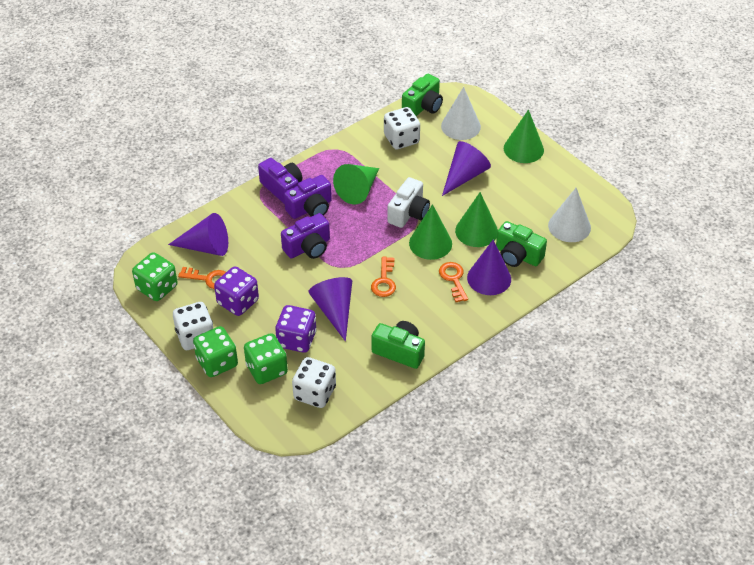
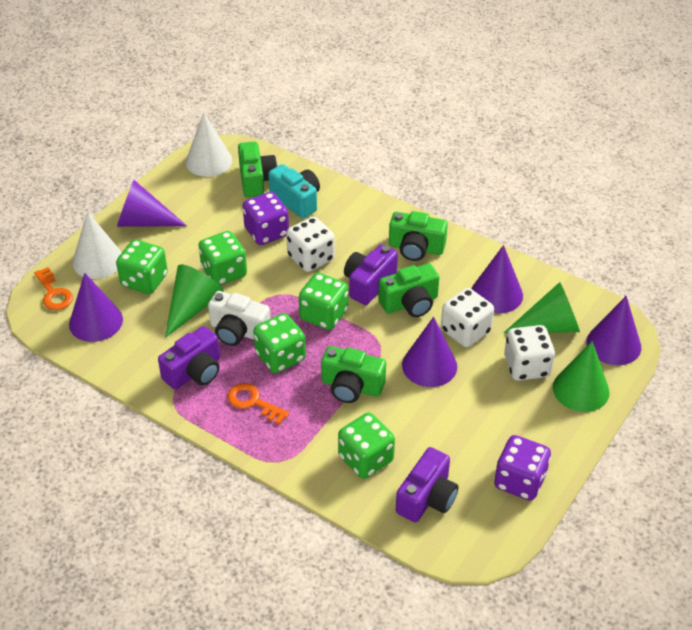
green camera: [371,321,425,369] [402,74,443,116] [496,221,547,267] = 3 -> [238,142,278,197] [321,346,386,403] [378,263,439,317] [389,211,448,261] = 4
green cone: [333,164,379,204] [409,204,452,260] [455,192,498,247] [504,109,544,163] = 4 -> [165,264,224,338] [504,282,580,333] [553,341,610,412] = 3
green dice: [132,252,178,301] [193,326,238,377] [244,333,288,384] = 3 -> [116,239,168,294] [198,231,247,286] [253,313,306,373] [299,273,348,330] [338,413,395,479] = 5
orange key: [178,267,226,289] [371,257,396,297] [439,262,468,302] = 3 -> [34,267,73,310] [228,383,289,424] = 2
purple cone: [168,213,228,256] [308,277,352,341] [442,141,491,196] [467,240,511,295] = 4 -> [69,273,123,342] [117,180,187,227] [402,317,457,387] [472,245,523,314] [586,296,641,365] = 5
turquoise camera: none = 0 -> [268,164,320,218] = 1

